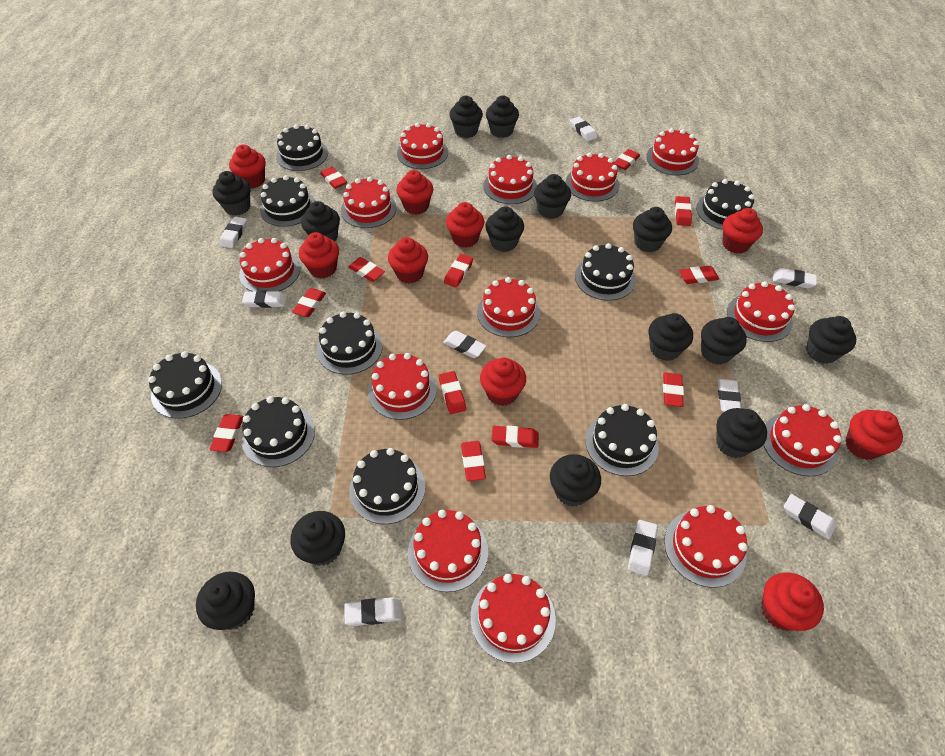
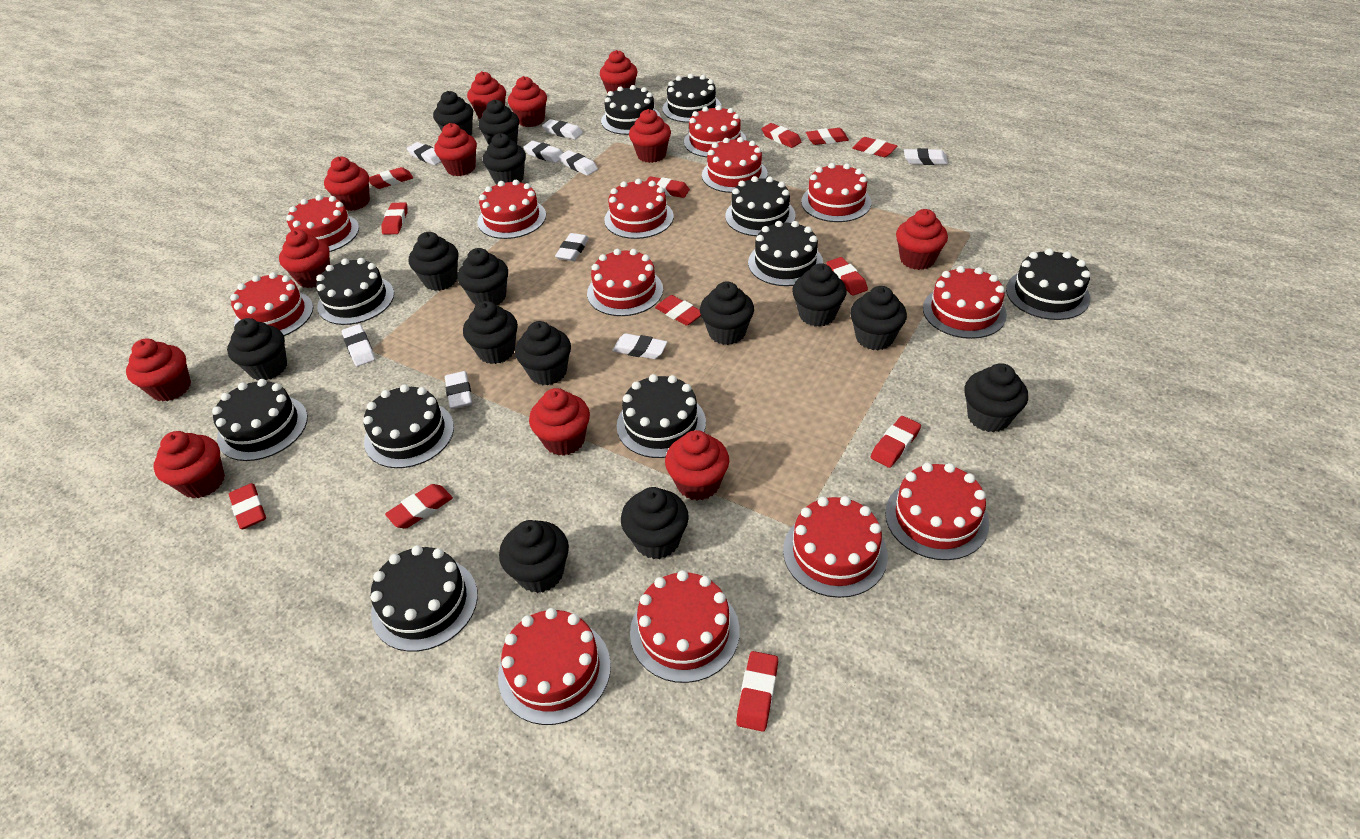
black cake: [148,351,222,419] [242,396,315,467] [260,175,315,227] [276,124,328,171] [317,312,383,375] [349,448,425,524] [575,243,636,301] [585,404,659,476] [696,179,755,230] = 9 -> [212,379,308,461] [316,258,394,325] [363,384,454,468] [371,545,478,652] [601,85,661,135] [617,374,706,458] [663,74,721,123] [725,176,796,236] [748,221,823,286] [1006,249,1091,320] = 10
red cupcake: [229,144,266,189] [299,232,339,279] [388,237,428,283] [396,170,433,215] [446,202,484,248] [480,358,526,406] [722,208,763,254] [761,572,824,631] [845,410,903,460] = 9 -> [126,339,191,402] [154,431,225,498] [279,230,330,288] [324,156,370,211] [434,123,477,176] [467,71,506,119] [508,76,547,127] [529,388,590,456] [600,50,637,94] [629,109,671,163] [665,430,729,501] [896,209,948,270] = 12

